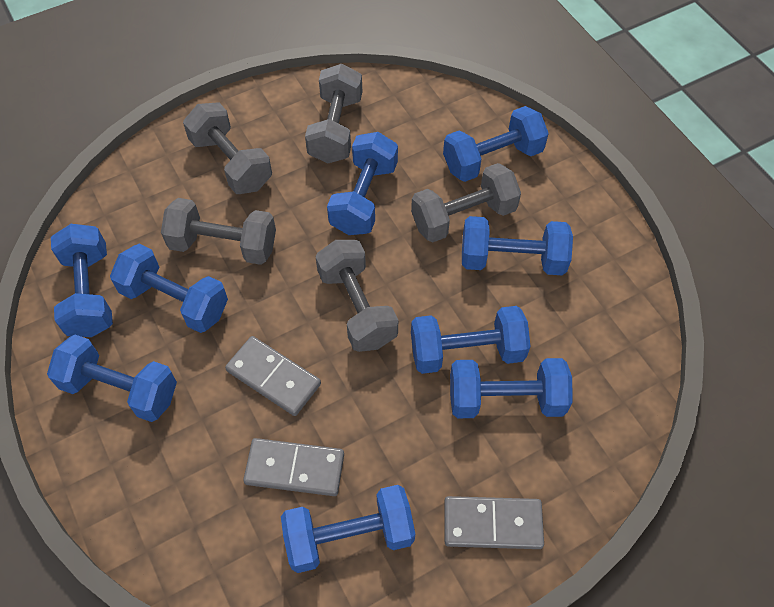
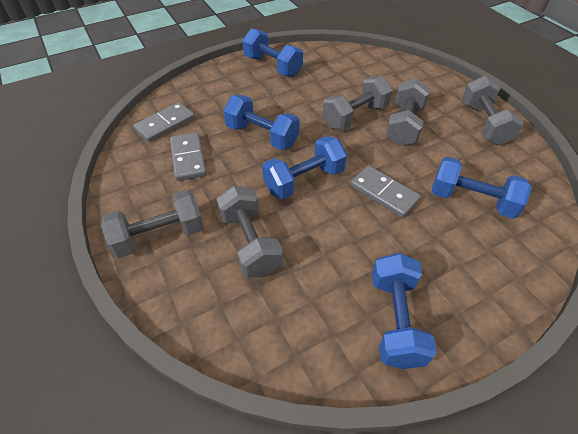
blue dumbbell: [47,334,177,422] [51,224,113,337] [110,244,228,333] [281,485,415,573] [327,132,398,235] [411,306,531,374] [443,106,549,182] [450,358,573,418] [462,216,573,275] = 9 -> [223,95,300,150] [242,28,303,77] [262,136,347,199] [372,253,437,369] [432,157,532,219] = 5

